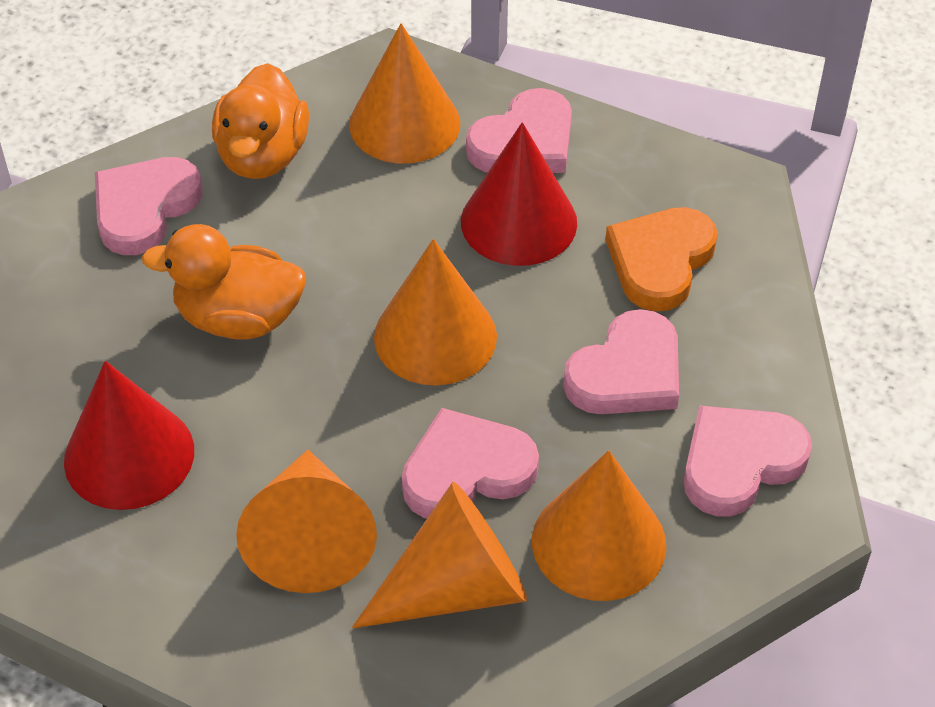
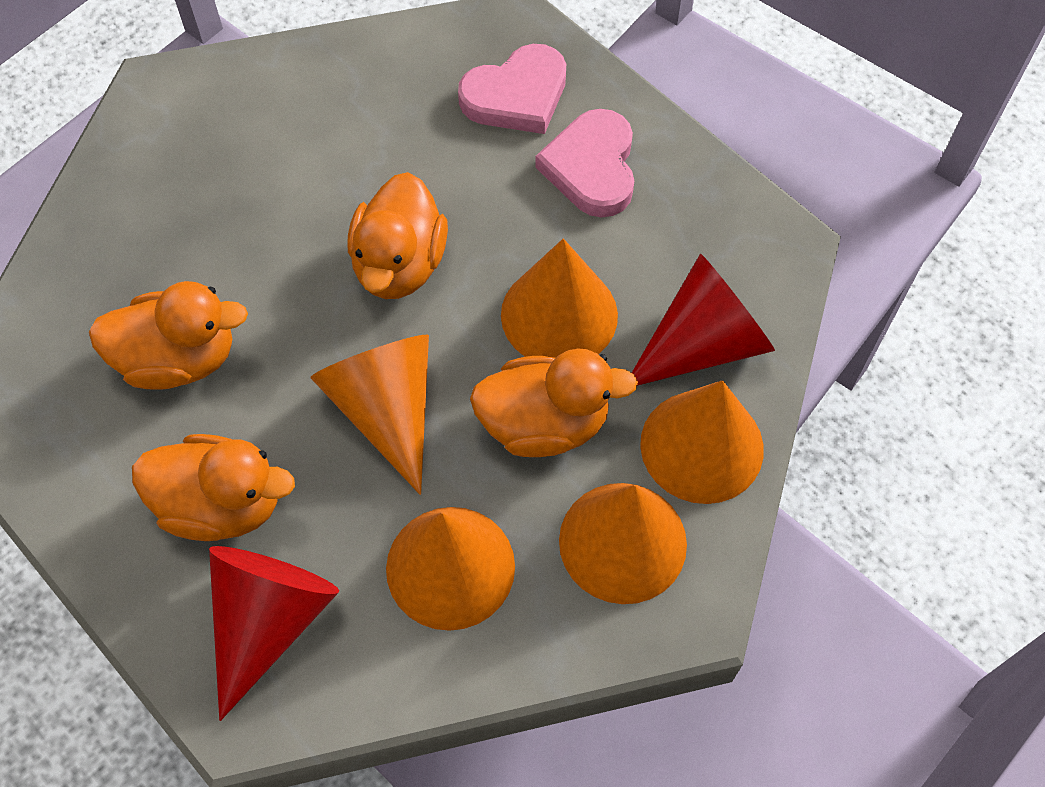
orange duck: [142,224,306,340] [212,63,309,179] = 2 -> [89,281,248,390] [132,434,295,541] [348,172,448,299] [470,348,638,457] = 4
orange heart: [606,207,718,311] = 1 -> none = 0
pink heart: [95,157,203,255] [402,408,539,519] [466,88,572,173] [563,309,679,414] [684,406,812,516] = 5 -> [458,44,566,134] [535,109,634,218] = 2

